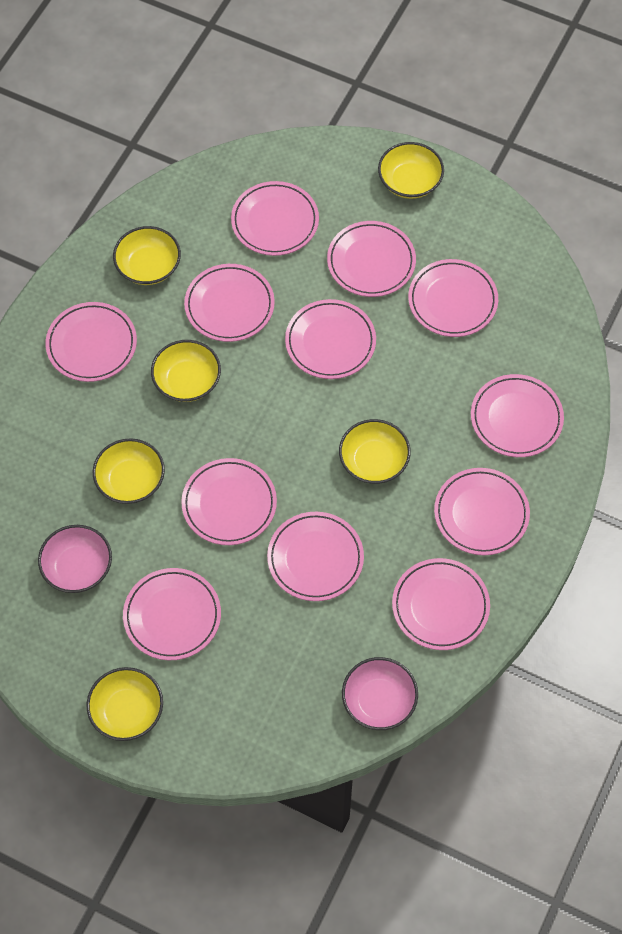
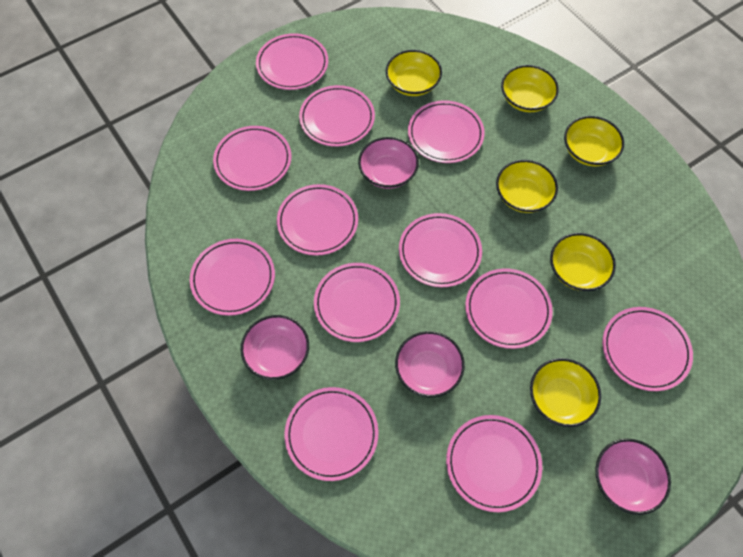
pink bowl: [38,525,112,593] [342,657,418,730] = 2 -> [240,315,309,380] [358,137,419,189] [395,331,465,398] [595,439,671,515] = 4

